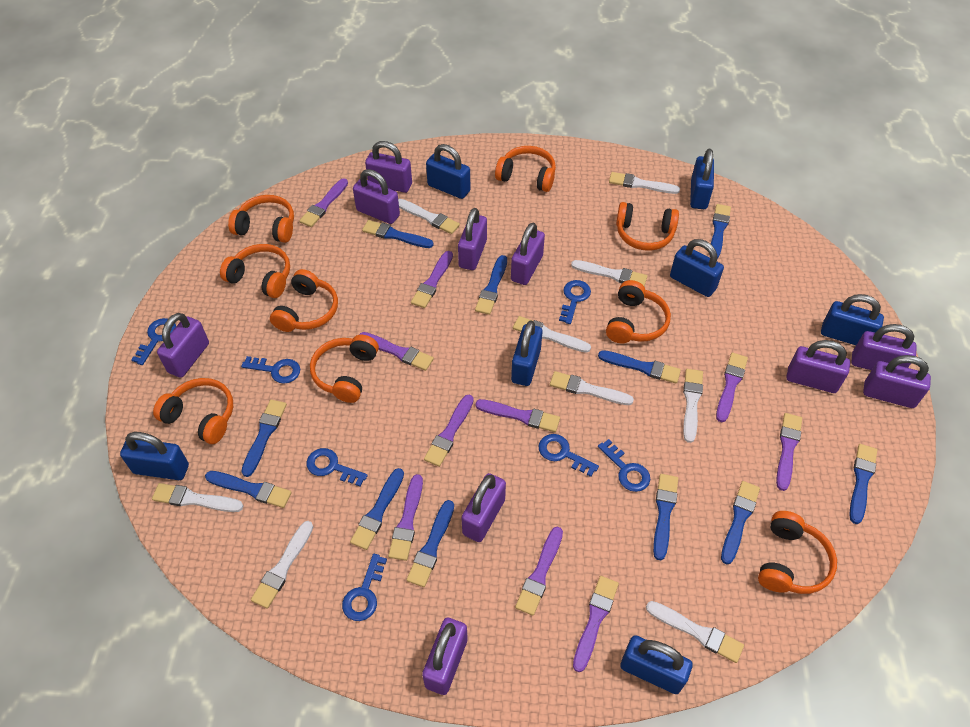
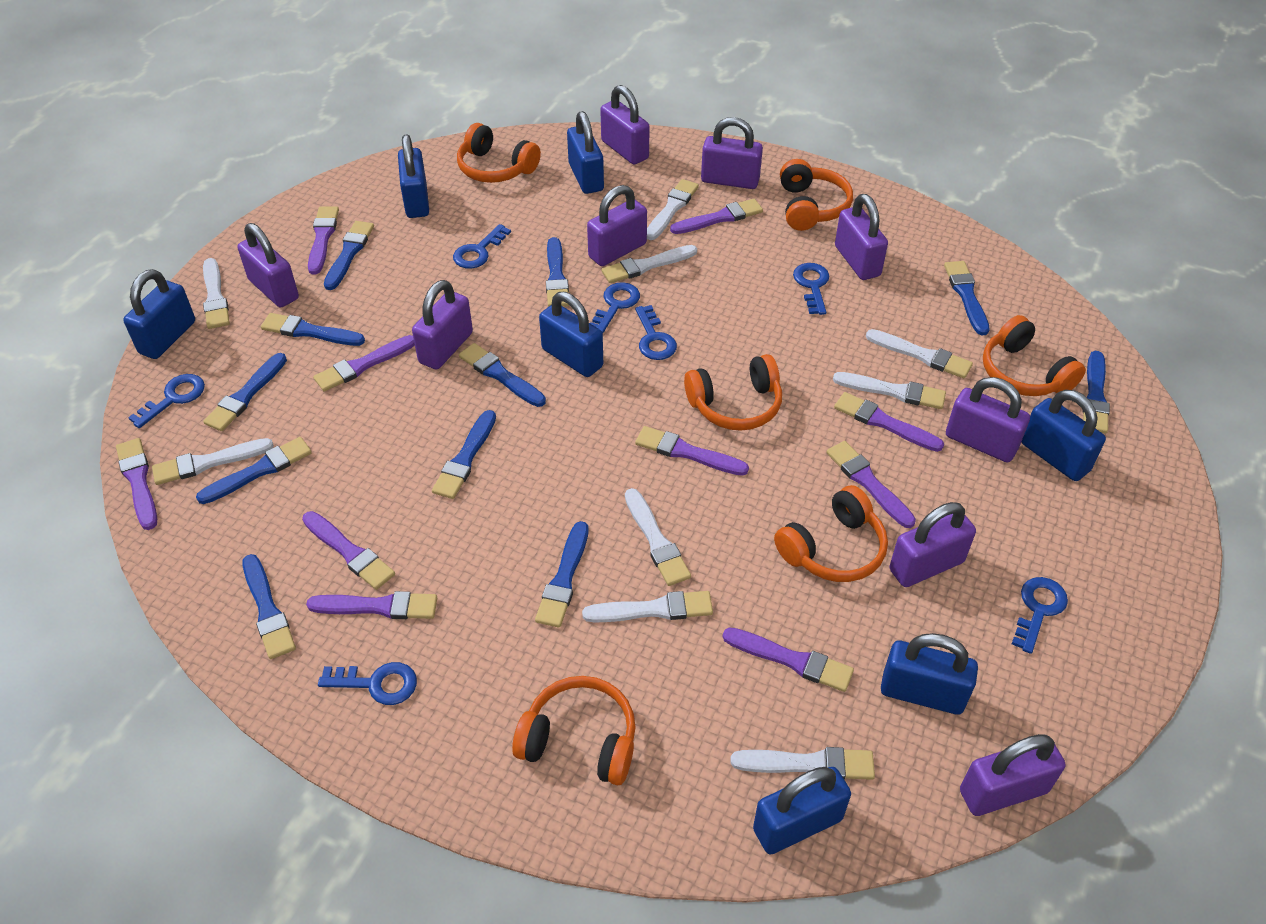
orange headphones: [153,378,233,444] [220,244,290,298] [228,195,294,243] [270,269,338,332] [310,335,379,403] [495,146,556,192] [606,280,671,343] [616,202,679,251] [758,511,837,594] = 9 -> [457,123,541,183] [512,676,636,785] [684,354,782,431] [774,485,888,582] [780,159,853,231] [983,315,1086,396] = 6
purple padlock: [157,313,209,378] [353,169,400,224] [365,141,412,193] [422,618,468,695] [458,208,487,270] [462,473,506,542] [511,223,545,285] [787,340,850,393] [851,324,917,370] [863,355,931,408] = 10 -> [237,223,299,307] [412,280,473,370] [587,185,647,266] [600,85,650,164] [701,117,763,189] [835,194,888,280] [889,502,976,587] [946,377,1030,462] [960,734,1066,816] = 9

